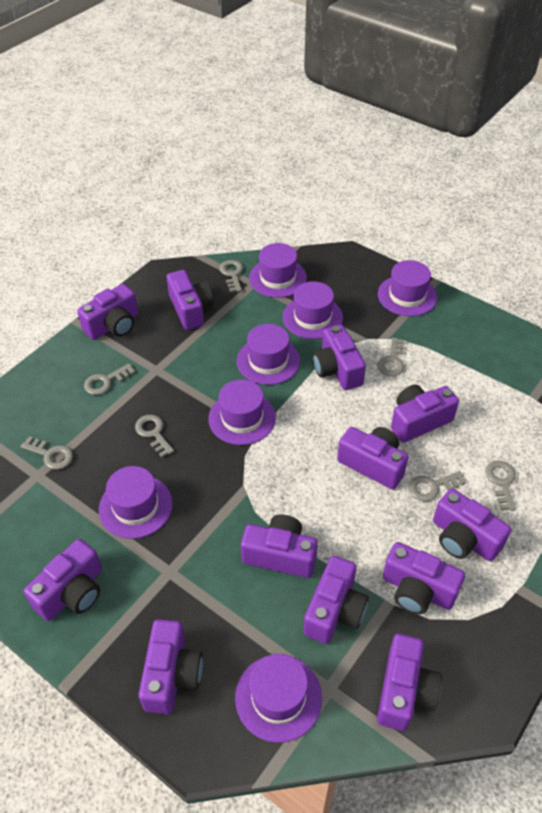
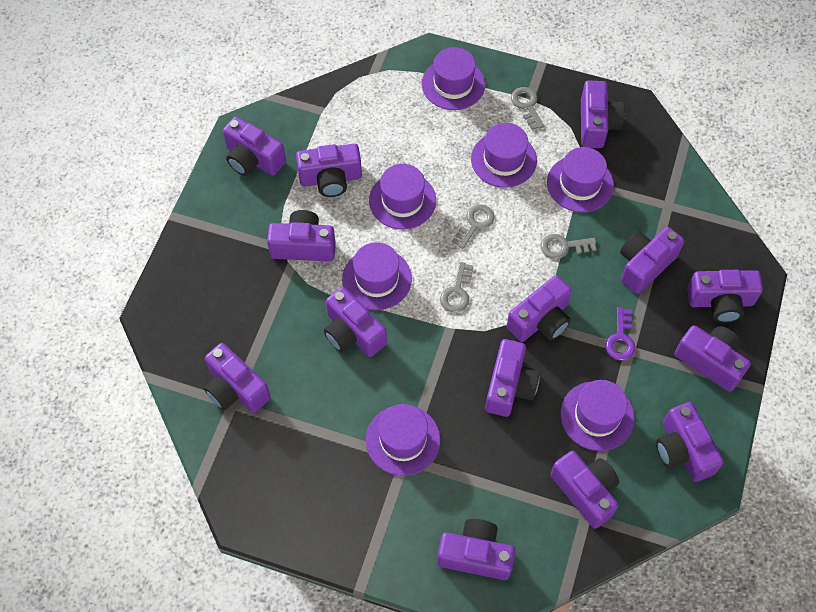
grey key: [20,436,73,470] [84,363,135,395] [135,414,174,457] [219,260,243,292] [377,338,405,376] [409,471,466,501] [485,461,516,511] = 7 -> [440,262,473,313] [452,204,495,249] [511,87,544,130] [540,234,597,259] = 4
purple camera: [24,539,102,621] [77,284,138,340] [138,619,203,714] [166,270,214,330] [241,515,318,578] [303,556,369,644] [313,325,366,390] [337,427,408,489] [377,634,442,731] [383,542,465,615] [391,385,459,443] [433,489,511,561] = 12 -> [204,343,271,413] [223,116,286,176] [267,210,336,261] [296,144,362,197] [324,287,387,357] [437,519,515,580] [485,339,540,417] [507,275,572,342] [550,451,619,529] [581,80,625,148] [620,227,684,294] [656,402,724,482] [675,325,751,392] [687,270,763,323] = 14
purple key: none = 0 -> [606,307,635,361] = 1

